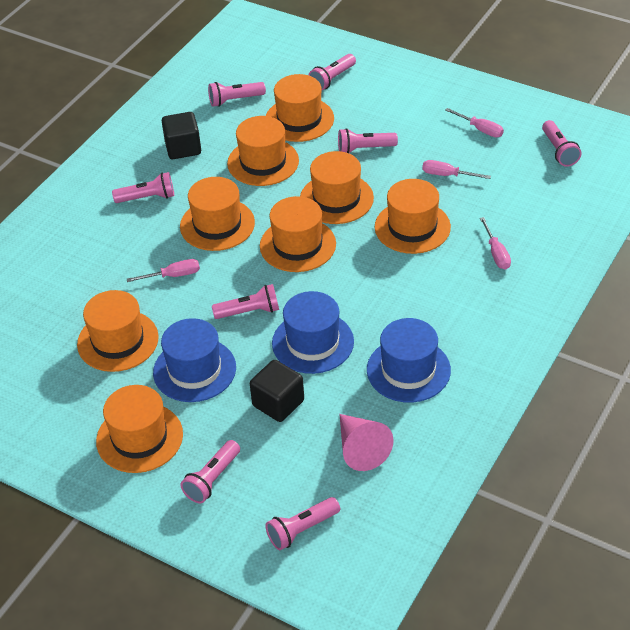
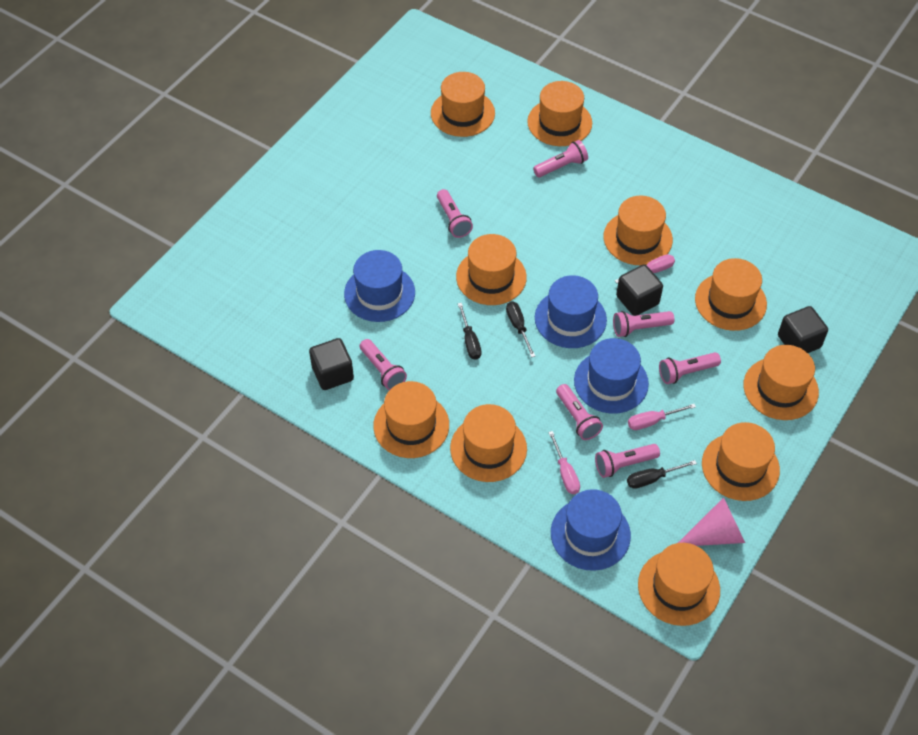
black cube: [162,112,201,159] [250,360,304,422] = 2 -> [309,338,354,390] [616,264,663,316] [778,306,828,353] = 3
black screwdriver: none = 0 -> [458,303,481,360] [506,301,535,358] [627,460,697,489] = 3
blue hat: [153,318,236,402] [272,291,354,374] [367,318,451,403] = 3 -> [344,250,415,322] [535,275,607,348] [551,489,631,571] [574,338,649,414] = 4
orange hat: [77,290,159,372] [96,385,183,473] [180,177,255,251] [227,116,299,186] [260,196,336,272] [266,74,334,142] [300,151,374,224] [375,179,451,254] = 8 -> [373,381,449,458] [431,72,495,137] [450,404,527,482] [456,234,527,305] [527,81,592,146] [603,196,673,265] [638,543,720,626] [695,258,767,331] [702,422,780,501] [743,345,819,420] = 10
pink flashlight: [112,172,174,203] [180,440,240,503] [208,82,266,107] [212,284,279,319] [265,497,340,550] [308,54,356,91] [338,128,398,153] [542,120,581,167] = 8 -> [360,339,407,390] [437,189,473,238] [533,140,588,177] [556,384,603,440] [595,444,660,478] [613,311,675,337] [659,352,721,384] = 7
pink screwdriver: [127,259,200,282] [422,160,491,179] [445,108,504,138] [480,217,511,269] = 4 -> [548,431,580,494] [615,254,675,283] [628,404,696,430] = 3

